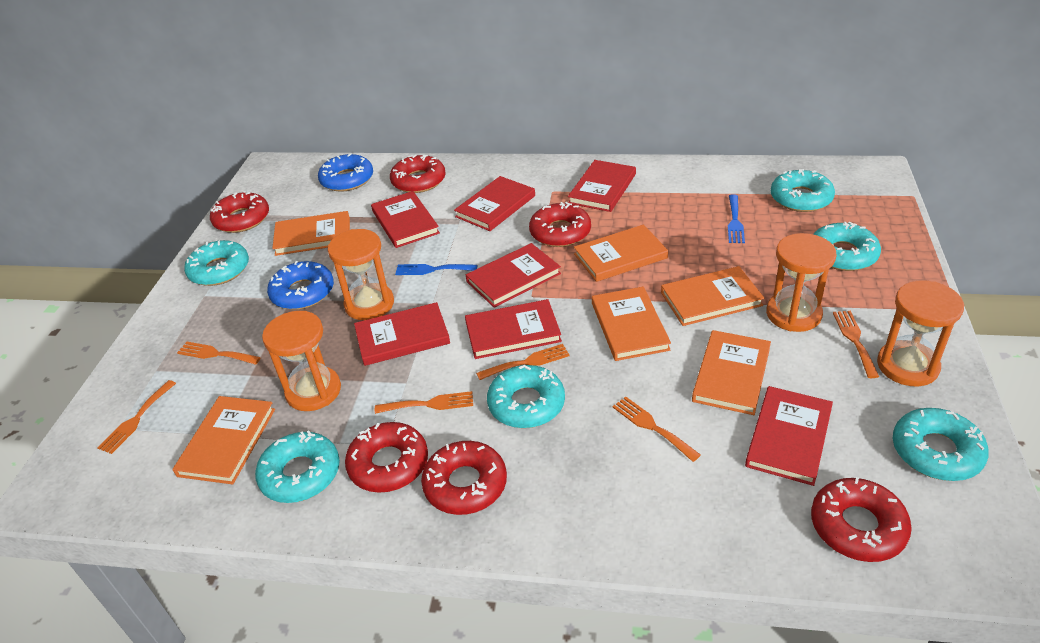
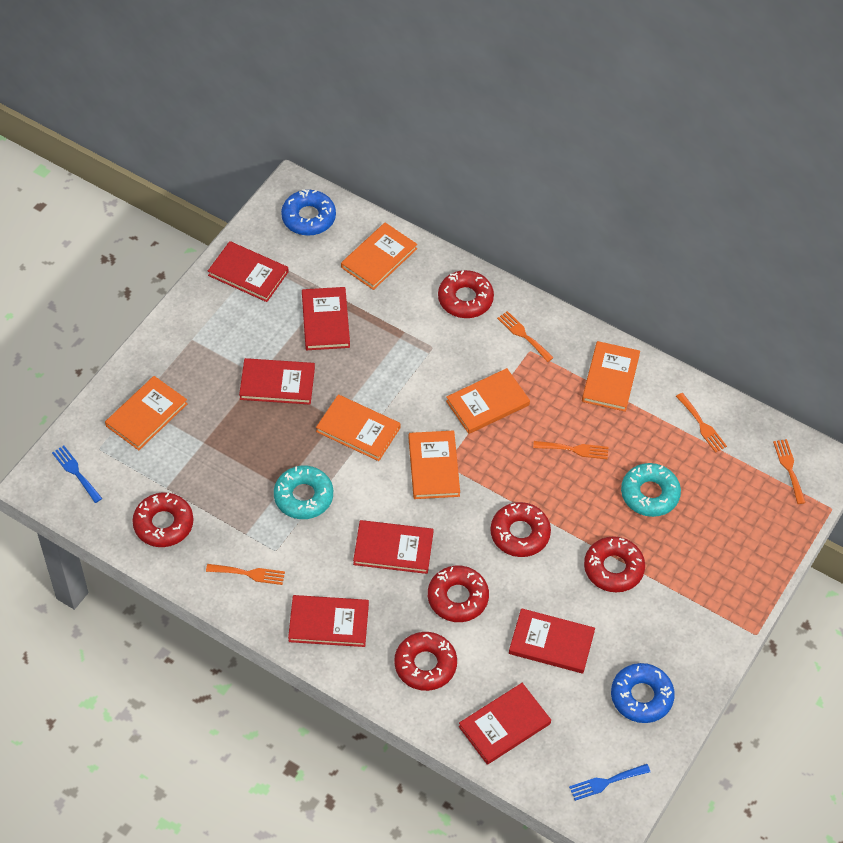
orange fork: [97,380,176,454] [177,342,261,365] [375,391,473,414] [476,344,570,380] [612,397,701,462] [833,311,879,378] = 6 -> [206,564,285,585] [497,311,554,362] [533,441,608,459] [676,393,727,453] [773,439,806,504] = 5
orange hourglass: [262,311,341,411] [328,229,394,320] [766,233,836,332] [877,280,964,386] = 4 -> none = 0
turquoise donut: [184,240,249,286] [255,430,340,503] [487,365,565,428] [771,169,835,212] [813,221,881,271] [893,408,989,481] = 6 -> [274,466,333,519] [621,463,681,517] = 2

